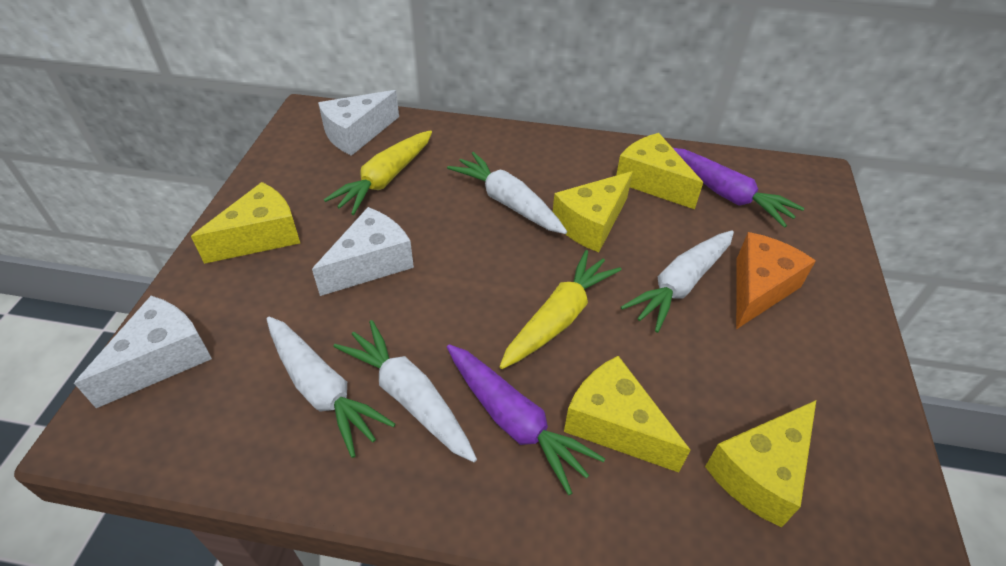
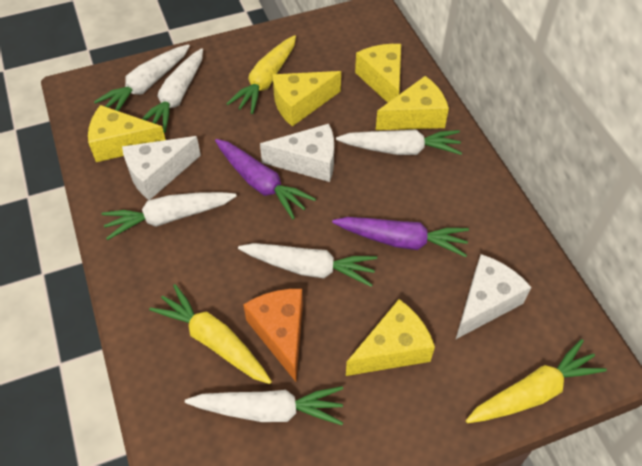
white carrot: [267,317,395,458] [333,320,477,462] [447,152,567,234] [621,230,734,333] = 4 -> [94,44,190,111] [102,192,237,240] [142,48,203,133] [185,386,343,425] [238,243,377,287] [336,129,462,155] = 6
yellow carrot: [324,130,432,215] [499,250,622,369] = 2 -> [149,284,272,384] [226,35,296,114] [466,339,607,423] = 3

